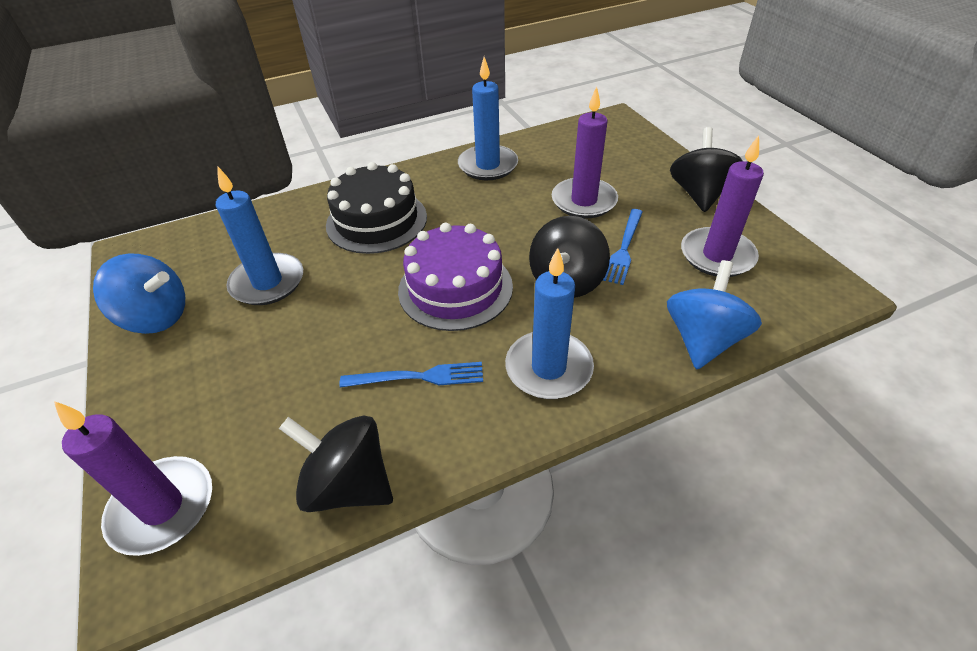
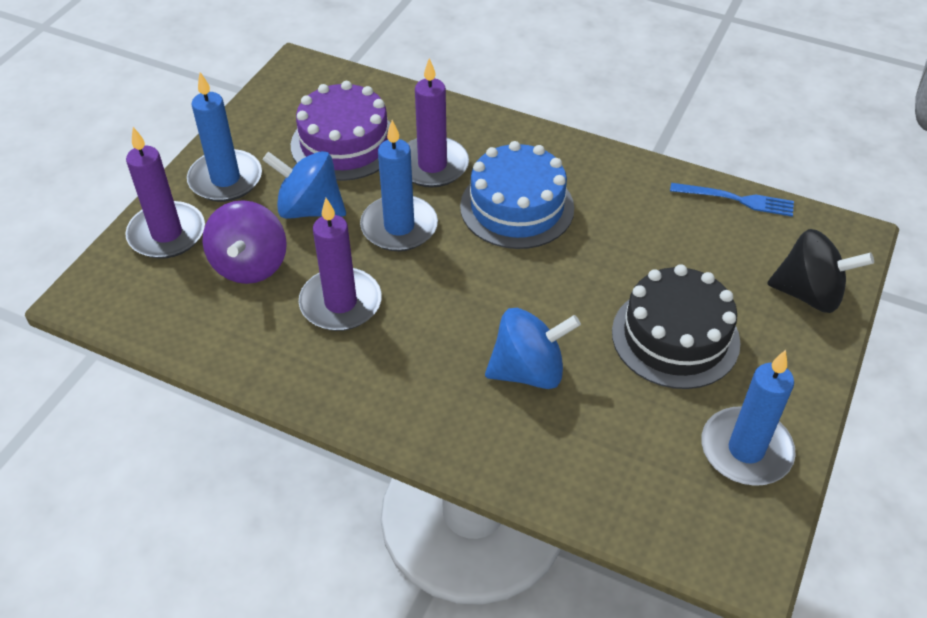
black spinning top: [279,416,393,512] [529,216,610,298] [670,127,743,212] = 3 -> [767,229,874,313] = 1
blue cake: none = 0 -> [460,141,574,249] = 1
blue fork: [339,362,483,388] [603,209,643,285] = 2 -> [670,183,794,217] = 1
purple spinning top: none = 0 -> [202,200,287,284] = 1

